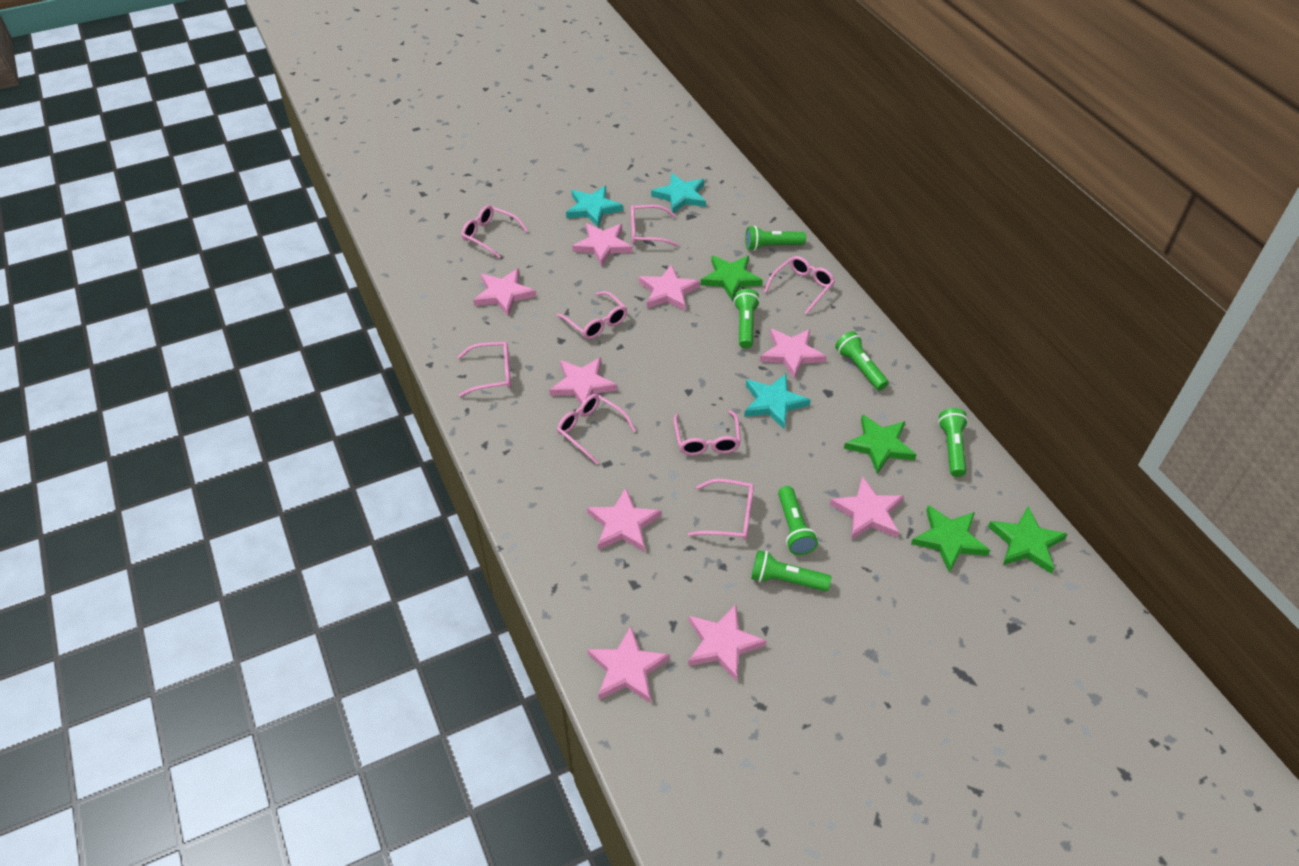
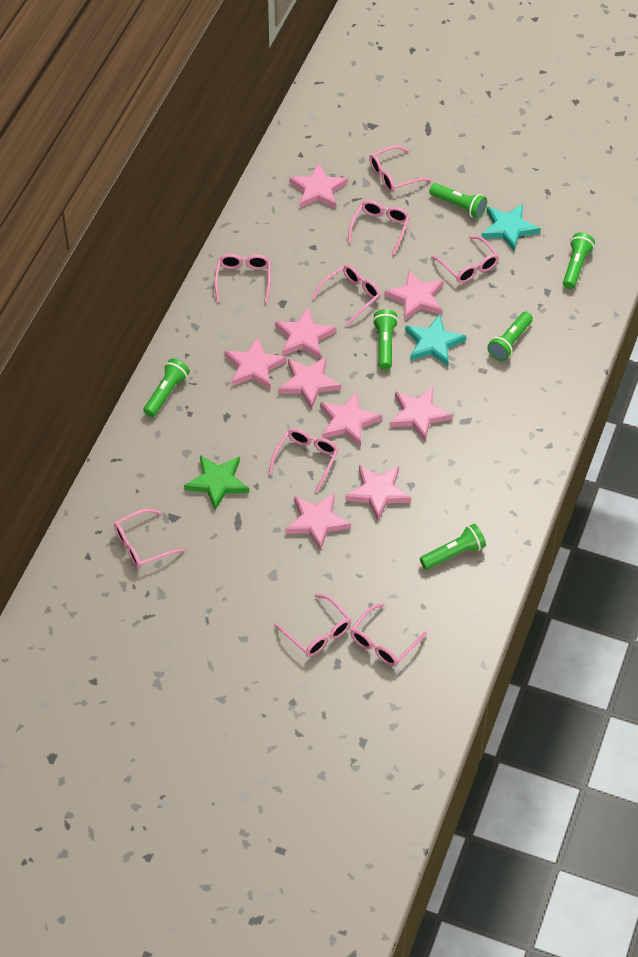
green star: [701,255,763,300] [844,414,917,474] [911,505,990,573] [988,506,1067,574] = 4 -> [184,455,249,510] = 1
pink glasses: [457,341,511,397] [462,205,528,259] [556,291,627,339] [557,394,636,465] [631,205,679,247] [674,410,741,455] [688,479,754,540] [764,256,835,314] = 8 -> [114,509,185,568] [215,254,271,303] [269,429,339,492] [274,594,351,657] [312,265,381,326] [348,200,410,255] [350,603,427,666] [369,146,431,192] [431,236,499,283] = 9
turquoise star: [566,186,623,228] [651,173,706,213] [744,374,811,429] = 3 -> [405,314,466,366] [481,204,540,251] = 2

